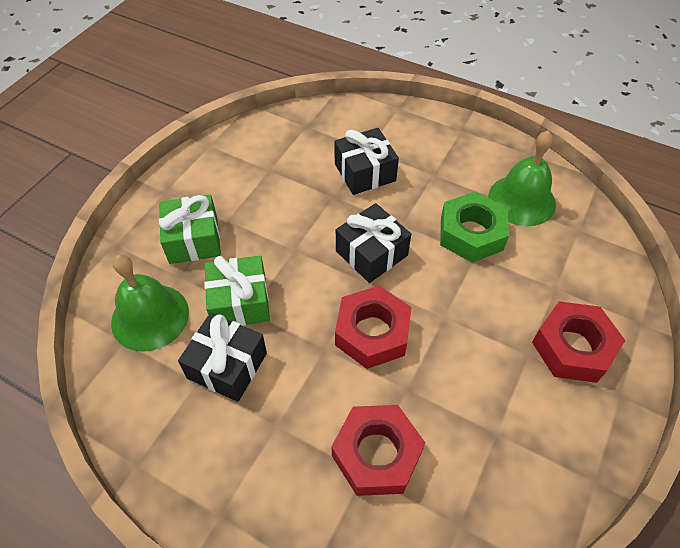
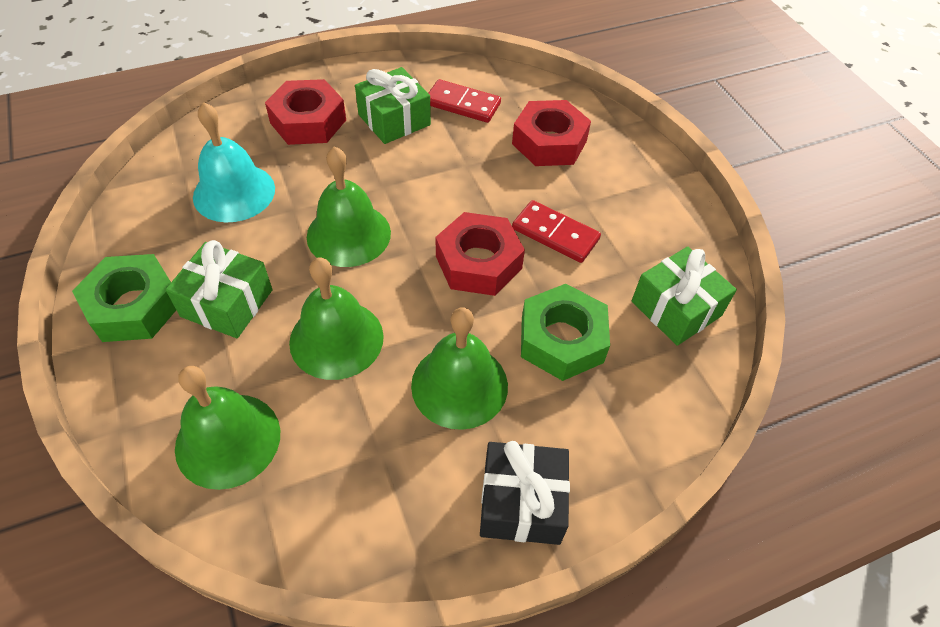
black gift: [178,313,267,402] [334,128,399,195] [336,203,411,283] = 3 -> [480,441,570,545] = 1
green bell: [111,255,189,352] [488,130,556,226] = 2 -> [175,366,280,490] [289,257,384,380] [307,146,391,267] [411,307,508,430] = 4
green gift: [159,195,221,264] [204,256,270,326] = 2 -> [166,240,272,338] [355,67,431,144] [632,247,737,346] = 3
green nut: [440,191,509,262] = 1 -> [72,254,176,342] [521,284,610,381] = 2
red domino: none = 0 -> [429,79,501,123] [512,200,601,263] = 2
turquoise bell: none = 0 -> [193,102,275,222] = 1

